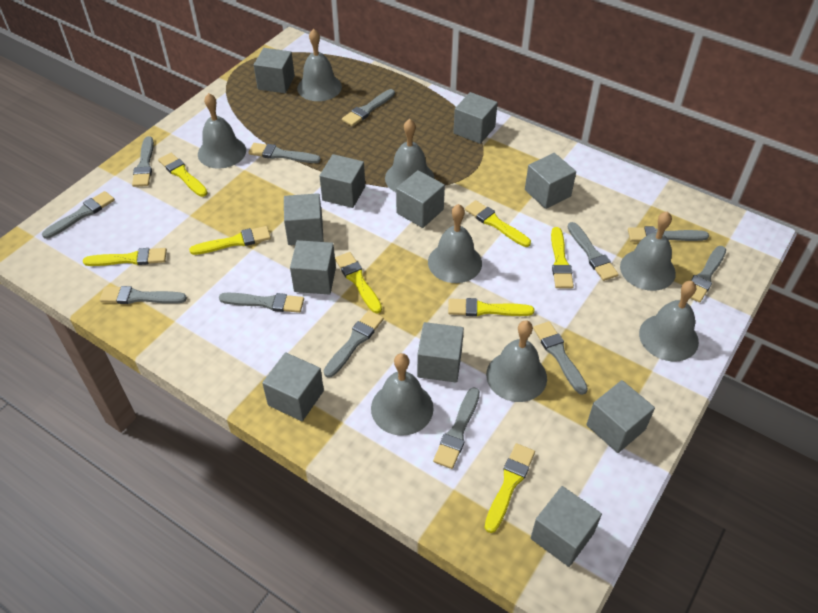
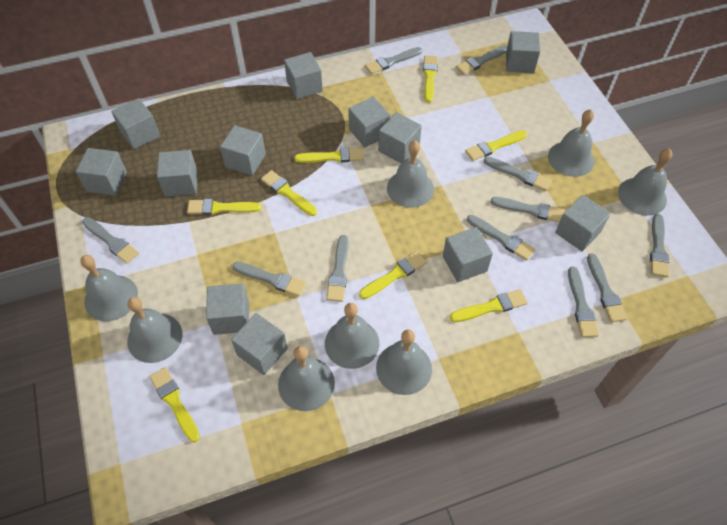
grey brush: [42,191,115,239] [100,286,187,304] [132,136,154,187] [219,293,304,313] [248,143,321,163] [324,310,384,378] [342,89,395,126] [433,387,480,469] [533,321,588,395] [567,222,619,281] [628,226,709,242] [690,246,726,303] = 12 -> [82,217,139,264] [232,262,306,296] [326,235,349,302] [365,47,422,74] [456,45,507,75] [467,215,535,261] [484,157,552,191] [491,197,565,222] [568,266,599,337] [587,253,627,322] [650,214,670,277] = 11
grey cube: [254,48,295,93] [262,352,324,421] [284,193,324,245] [290,240,336,295] [320,154,365,208] [396,170,445,228] [417,322,464,382] [453,92,498,144] [525,153,576,209] [531,486,602,567] [586,380,655,453] = 11 -> [76,148,127,196] [111,98,160,150] [157,150,198,197] [206,283,249,335] [220,125,266,176] [231,313,288,375] [284,52,323,99] [348,97,390,147] [378,112,422,163] [443,227,493,282] [506,31,540,73] [555,195,611,251] = 12

